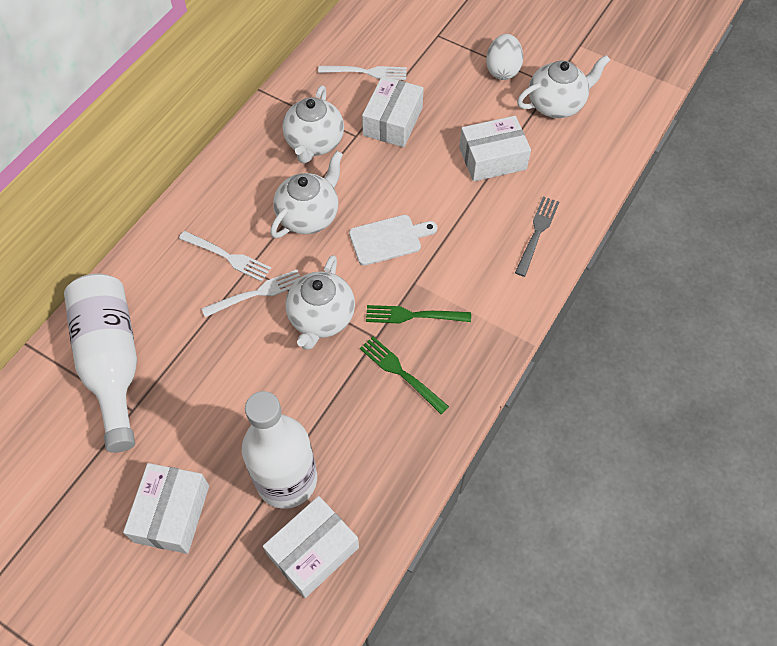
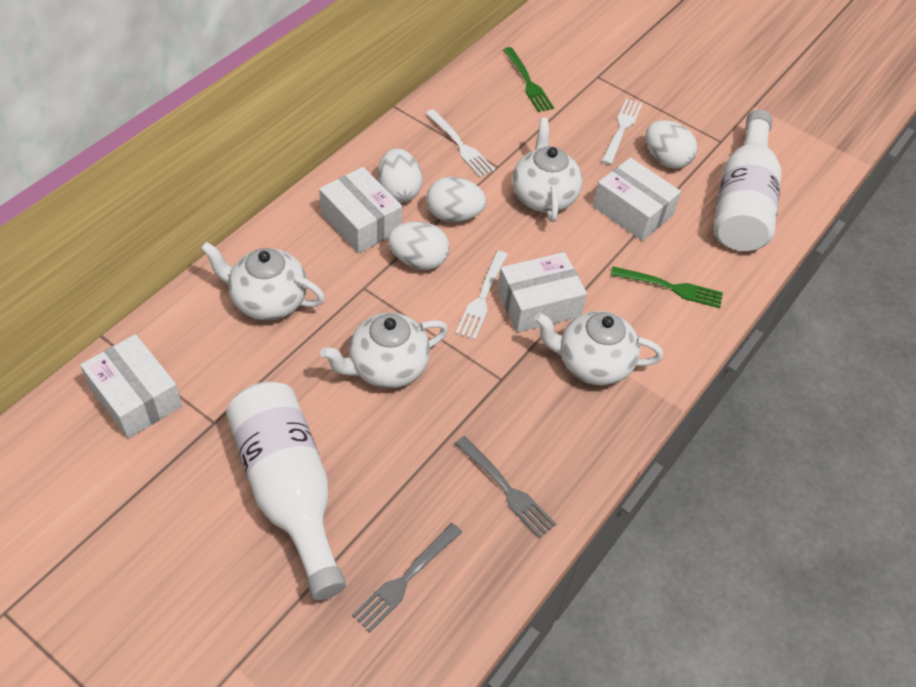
grey fork: [515,196,559,277] = 1 -> [352,523,462,632] [455,436,556,538] = 2
white cutting board: [349,215,437,266] = 1 -> none = 0
white egg: [486,34,523,80] = 1 -> [378,148,422,203] [388,221,450,270] [426,177,486,222] [645,120,697,169] = 4

